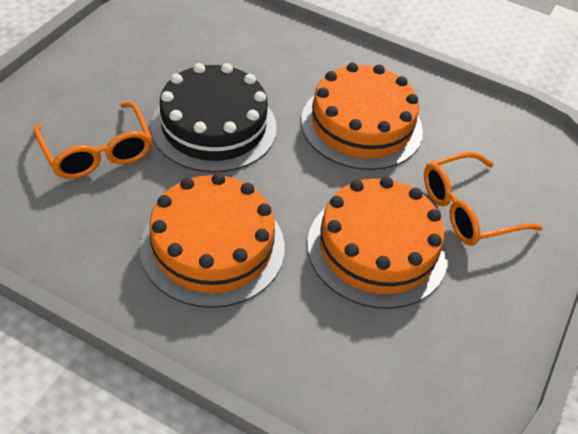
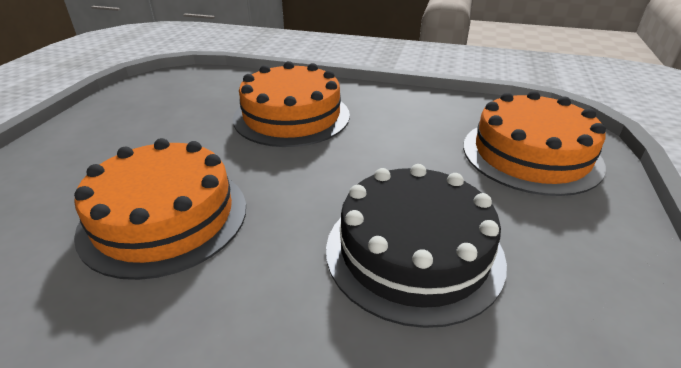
orange glasses: [33,102,152,179] [424,152,543,246] = 2 -> none = 0

